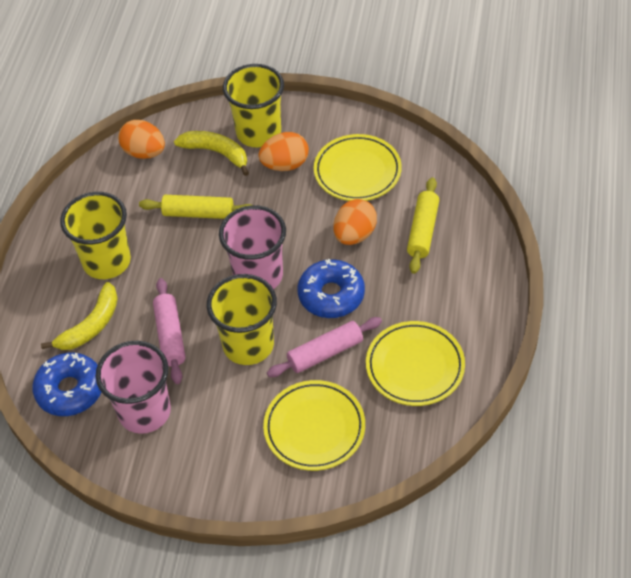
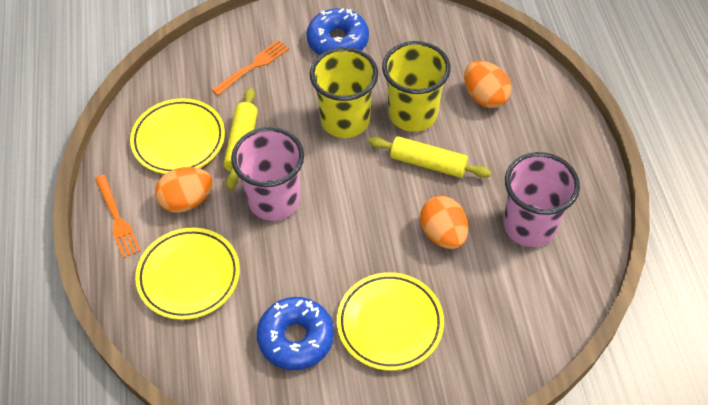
orange fork: none = 0 -> [95,175,141,258] [212,40,289,95] = 2
pink rolling pin: [153,278,185,384] [267,317,382,377] = 2 -> none = 0
yellow banana: [41,282,118,350] [174,131,249,176] = 2 -> none = 0
yellow cup: [60,192,131,279] [207,274,277,365] [223,64,284,148] = 3 -> [310,47,378,138] [382,41,451,132] = 2

